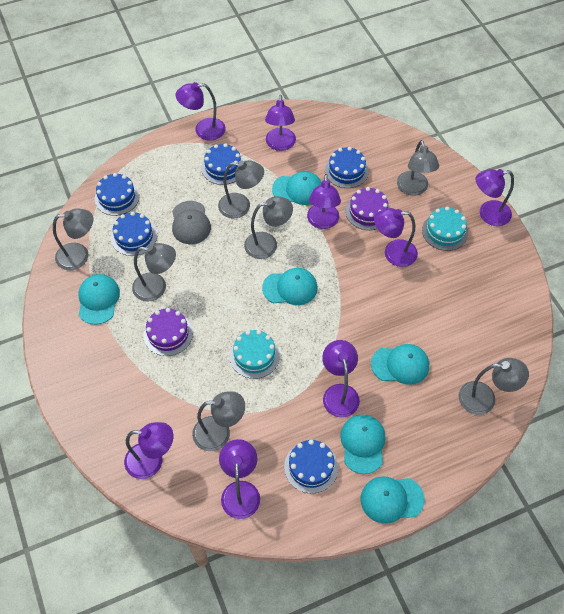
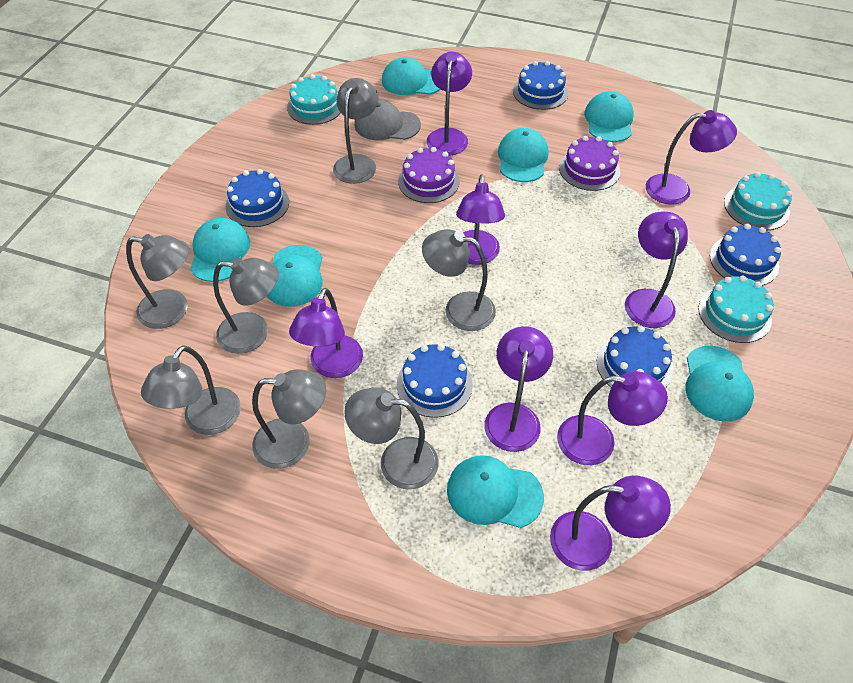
turquoise cake: [229,330,280,379] [422,207,468,251] = 2 -> [287,74,341,125] [698,275,774,343] [724,172,792,230] = 3
turquoise cap: [79,274,120,325] [262,268,318,305] [272,171,322,205] [340,415,386,474] [361,476,425,524] [371,344,429,385] = 6 -> [190,218,250,282] [267,245,323,307] [382,57,441,95] [447,455,544,528] [498,128,549,182] [584,91,634,142] [685,346,754,422] = 7

